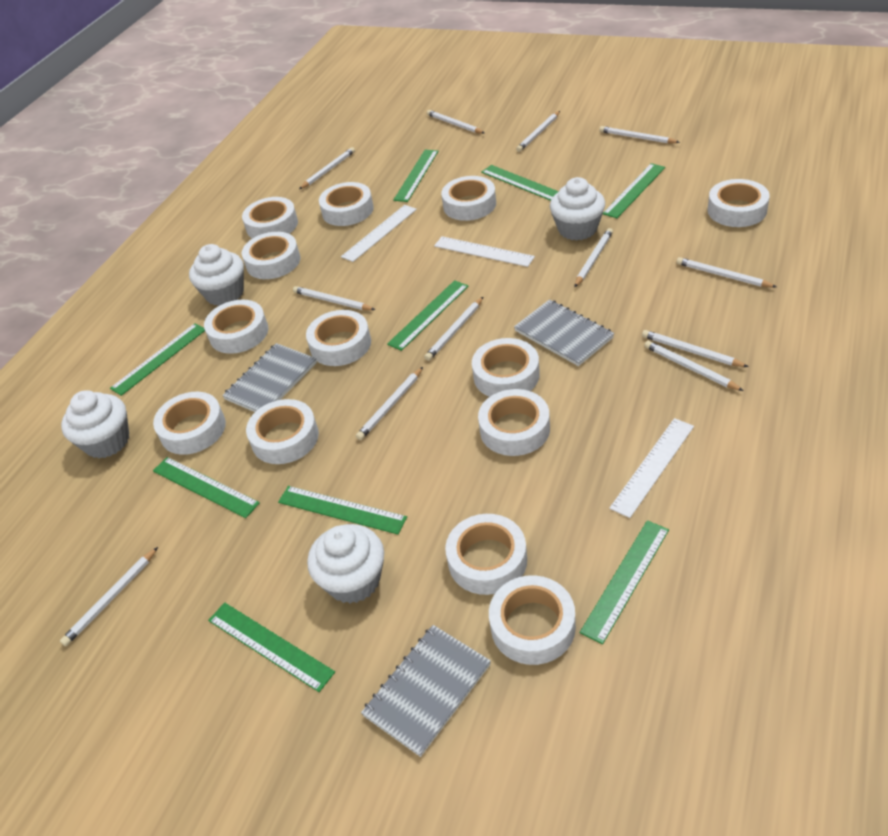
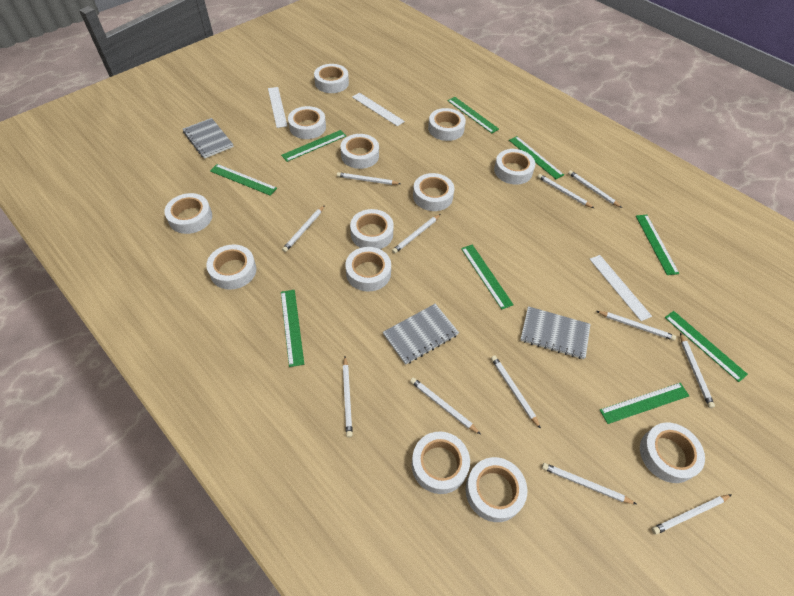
white cupcake: [61,390,129,458] [189,244,244,306] [307,524,384,603] [550,177,605,241] = 4 -> none = 0

